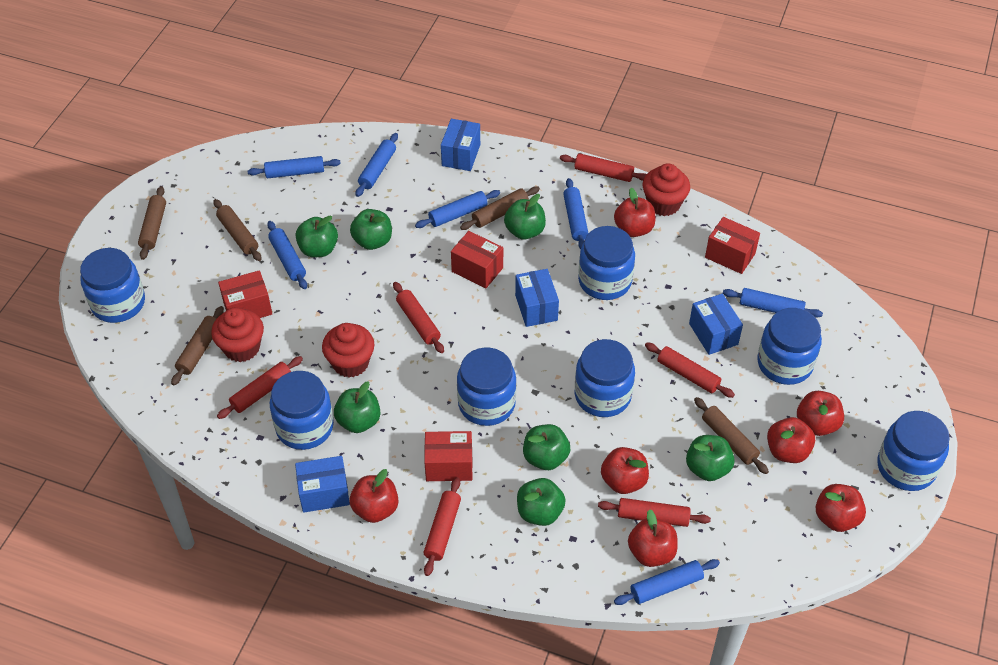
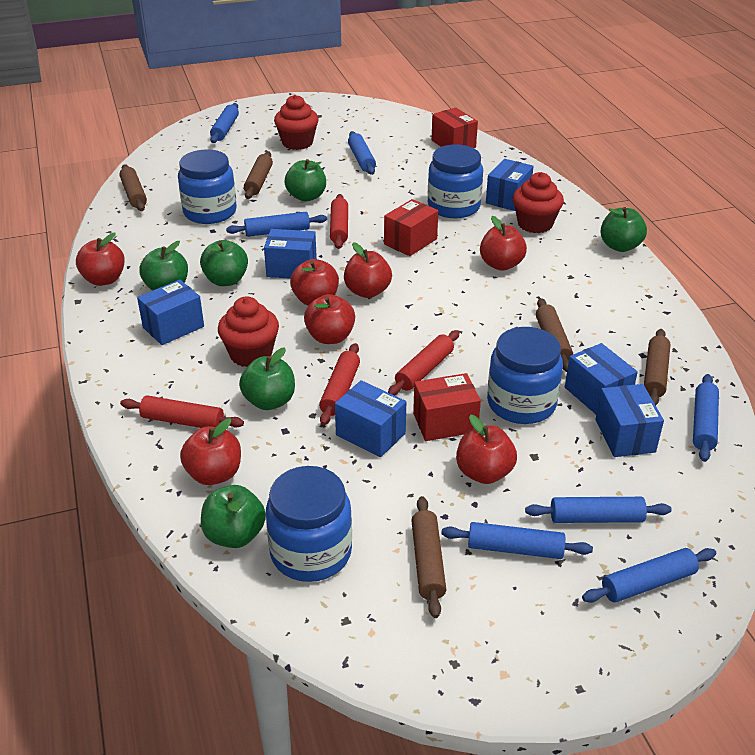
blue box: [295,456,350,513] [441,119,480,171] [515,269,559,327] [689,294,743,355] = 4 -> [137,280,204,345] [264,229,317,279] [335,380,406,457] [486,159,534,211] [565,343,638,414] [596,384,664,457] = 6
blue jar: [80,248,145,323] [270,371,334,450] [457,348,516,426] [575,339,635,417] [578,226,635,300] [757,308,822,385] [877,411,950,491] = 7 -> [178,149,237,224] [266,466,352,582] [428,145,483,218] [487,327,563,424] = 4
green apple: [296,216,338,257] [334,381,380,433] [350,209,392,250] [504,194,546,240] [517,478,566,526] [523,424,570,470] [686,435,735,481] = 7 -> [139,241,188,291] [200,240,248,286] [201,485,266,548] [239,348,295,410] [285,159,326,202] [600,207,647,252] = 6
red box: [218,270,272,318] [424,431,473,481] [451,231,503,288] [705,217,760,274] = 4 -> [384,199,438,256] [413,373,481,441] [431,108,478,148] = 3
red rolling pin: [217,356,303,419] [393,282,444,353] [424,477,461,576] [560,153,647,182] [598,498,711,527] [645,343,735,398] = 6 -> [120,395,244,428] [319,343,360,425] [330,194,348,249] [388,330,460,396] = 4

